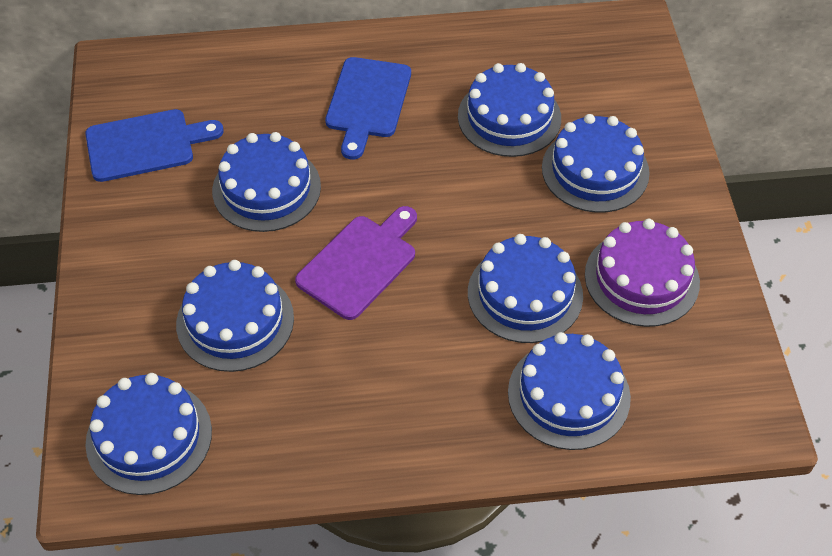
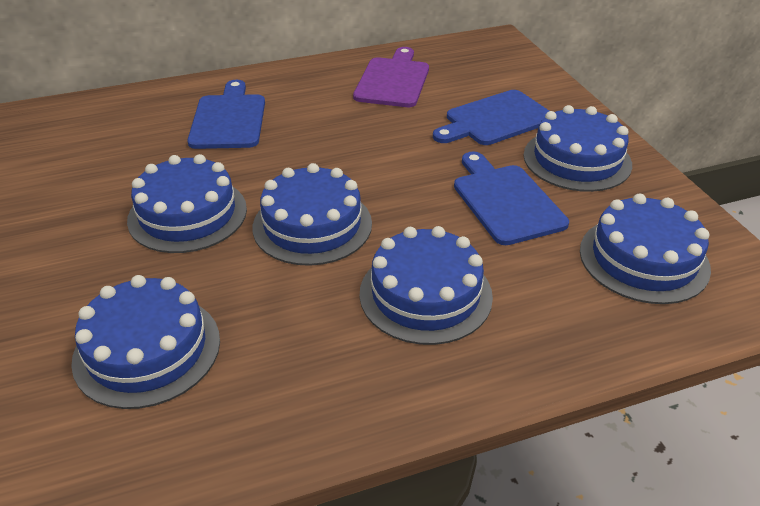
blue cake: [85,373,212,495] [176,260,294,372] [212,132,321,232] [458,63,561,157] [468,234,583,343] [508,332,631,450] [542,114,650,213] = 7 -> [71,275,220,409] [127,154,247,253] [253,163,372,266] [360,226,493,345] [524,105,632,192] [580,193,711,304] = 6
blue cutting board: [85,109,224,182] [325,57,411,159] = 2 -> [187,80,265,149] [433,90,549,145] [454,151,569,245] = 3
purple cake: [585,219,700,327] = 1 -> none = 0

